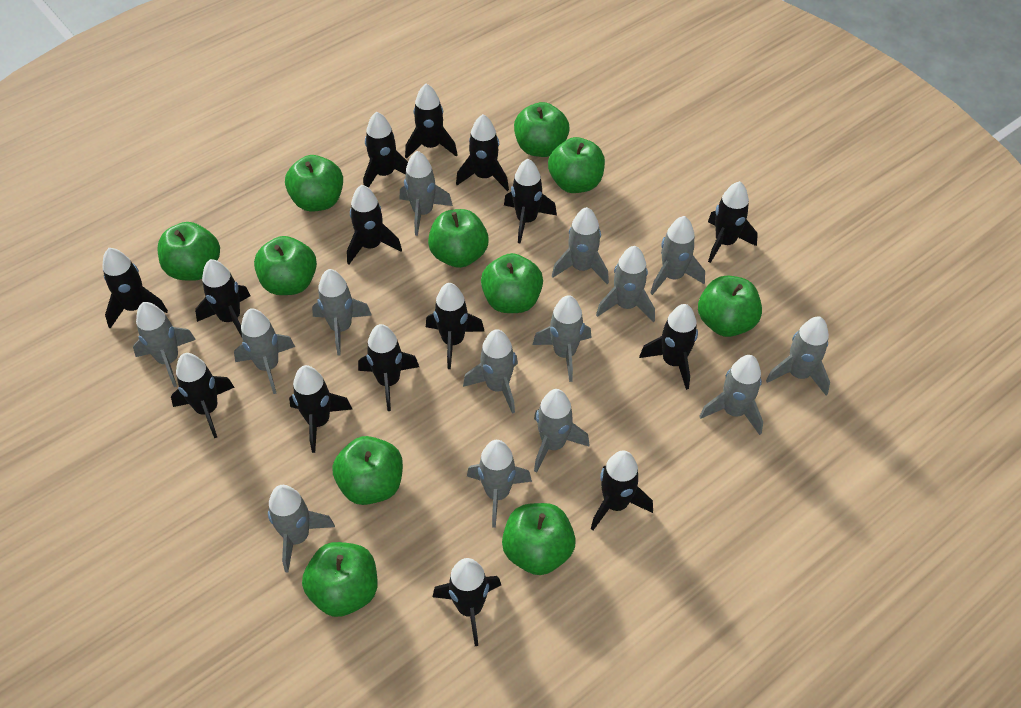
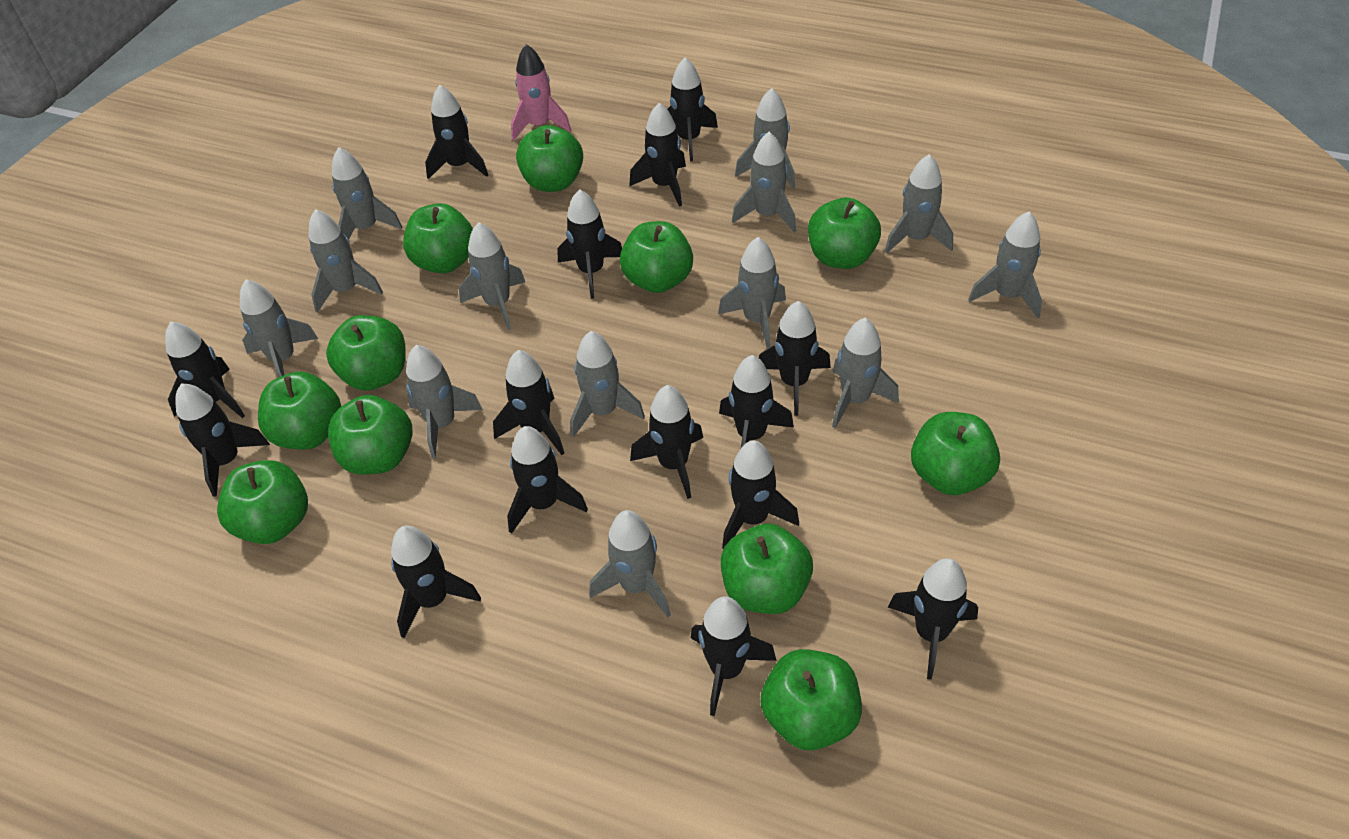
grey rocket: [133,302,196,387] [234,308,295,394] [268,485,335,573] [312,269,372,356] [400,151,453,236] [463,329,518,414] [467,440,532,528] [533,295,591,382] [534,389,590,473] [552,207,609,284] [596,246,655,322] [650,216,705,295] [699,355,763,435] [766,317,830,396] = 14 -> [240,279,318,378] [308,209,383,313] [332,147,402,239] [406,345,483,458] [459,222,525,330] [570,331,645,437] [589,510,671,618] [718,237,786,349] [732,132,796,232] [735,88,795,189] [832,318,899,428] [885,154,953,254] [968,212,1042,319] = 13
pink rocket: none = 0 -> [511,44,571,141] = 1

